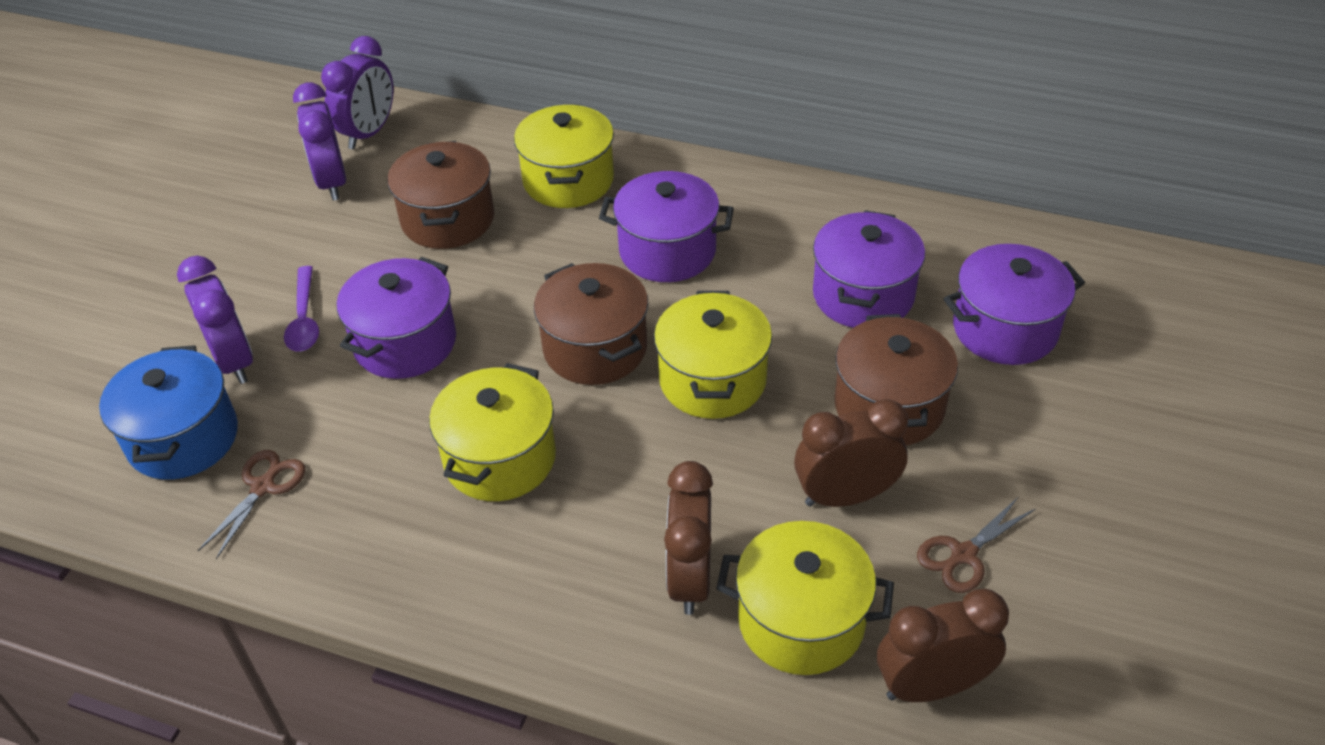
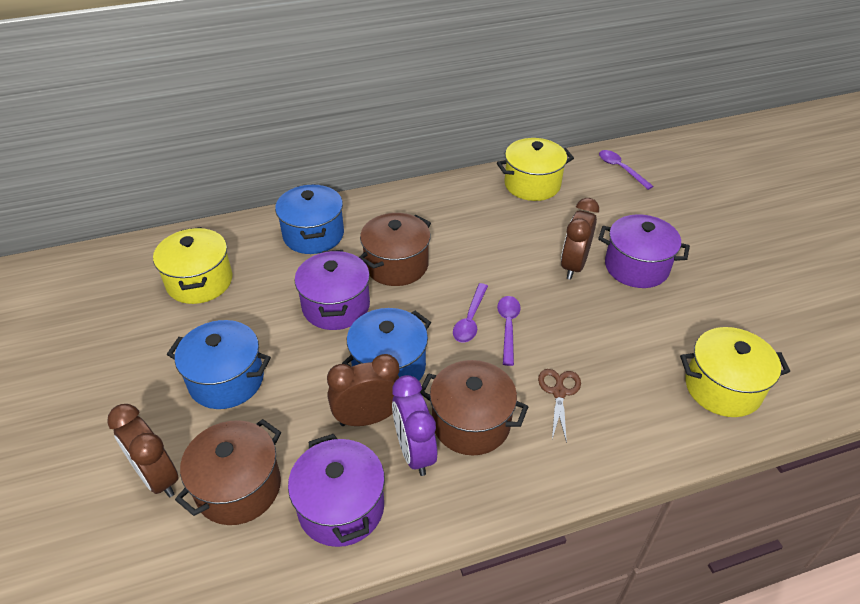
blue pot: [99,345,238,480] = 1 -> [167,320,271,409] [275,184,344,254] [342,308,431,381] = 3
brown scissors: [198,450,306,559] [917,496,1036,593] = 2 -> [538,369,581,443] = 1
purple clock: [177,256,253,384] [293,83,346,200] [321,36,394,149] = 3 -> [392,375,438,476] = 1
purple pot: [337,257,456,379] [599,171,734,282] [813,210,925,328] [944,244,1085,365] = 4 -> [288,434,385,547] [295,250,370,330] [598,214,690,288] = 3
purple spoon: [284,266,319,352] = 1 -> [453,283,488,343] [497,296,521,366] [599,150,654,190] = 3
yellow pot: [429,363,556,501] [514,105,614,208] [654,291,772,419] [716,521,894,675] = 4 -> [153,227,232,304] [497,138,574,201] [680,327,790,417] = 3

